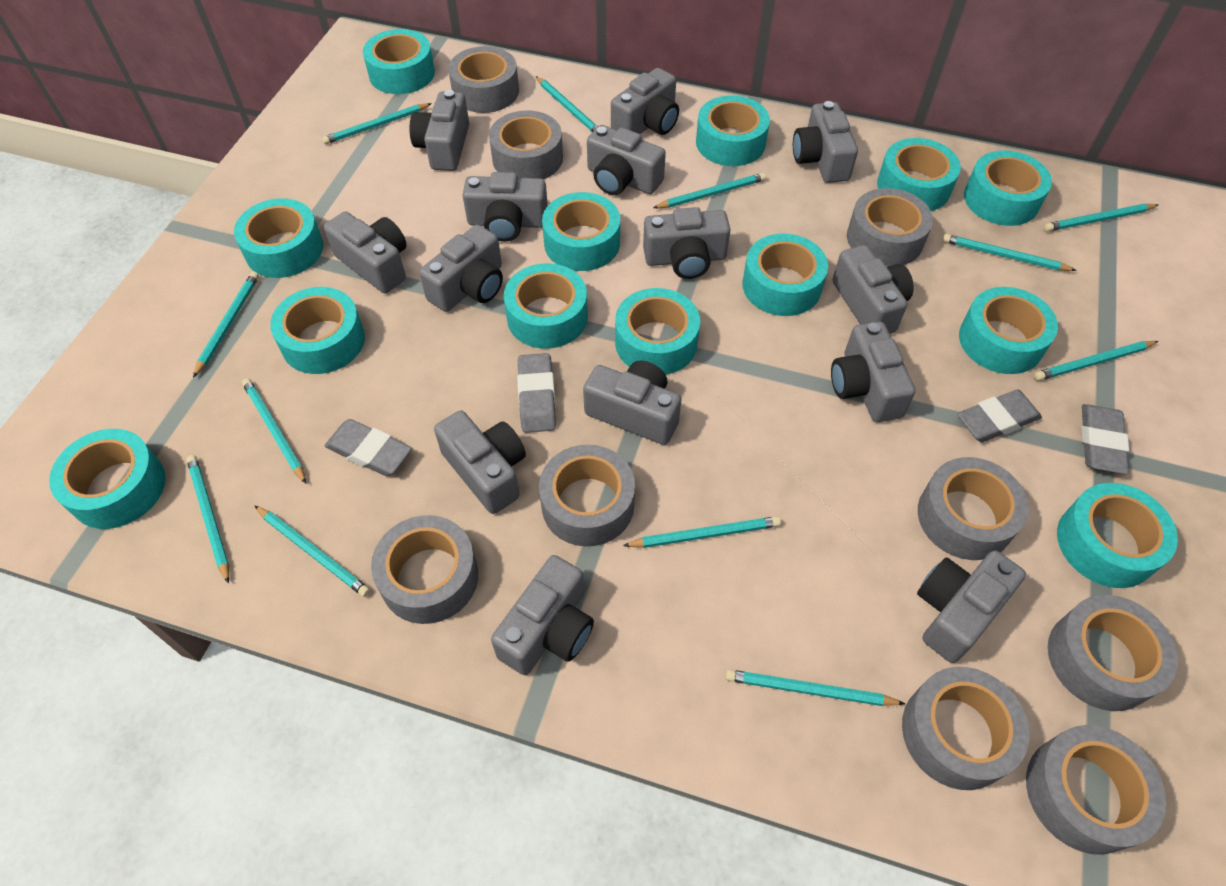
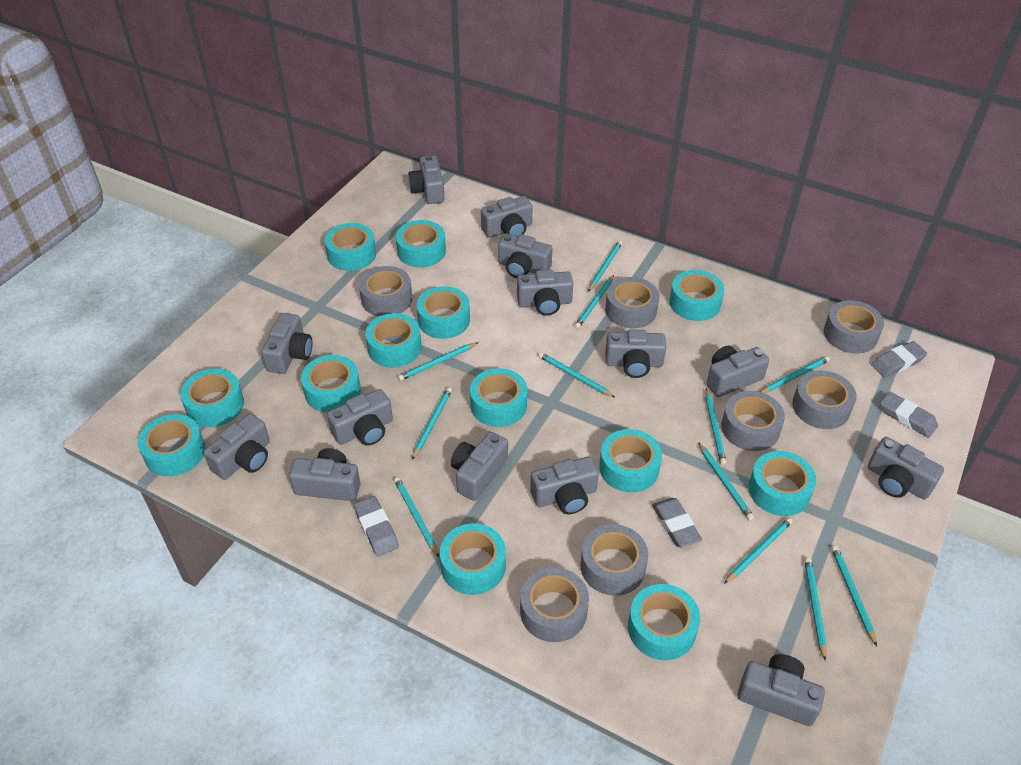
grey tape: [371,515,478,624] [448,46,519,113] [489,110,563,179] [539,445,635,547] [847,188,933,267] [902,667,1029,790] [918,457,1029,560] [1026,725,1166,855] [1048,595,1178,711] = 9 -> [359,266,412,316] [520,567,589,642] [580,524,648,596] [605,277,659,328] [721,391,785,451] [792,370,857,429] [824,300,884,354] = 7

